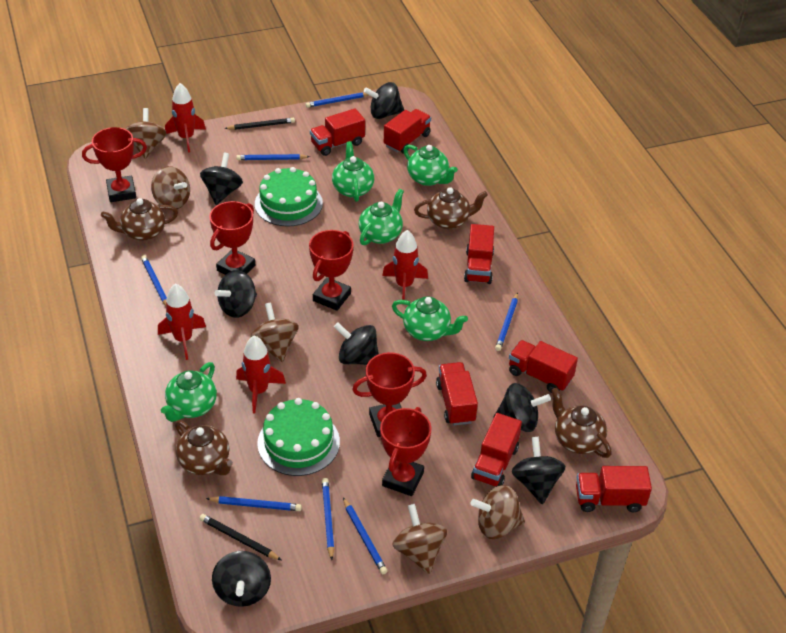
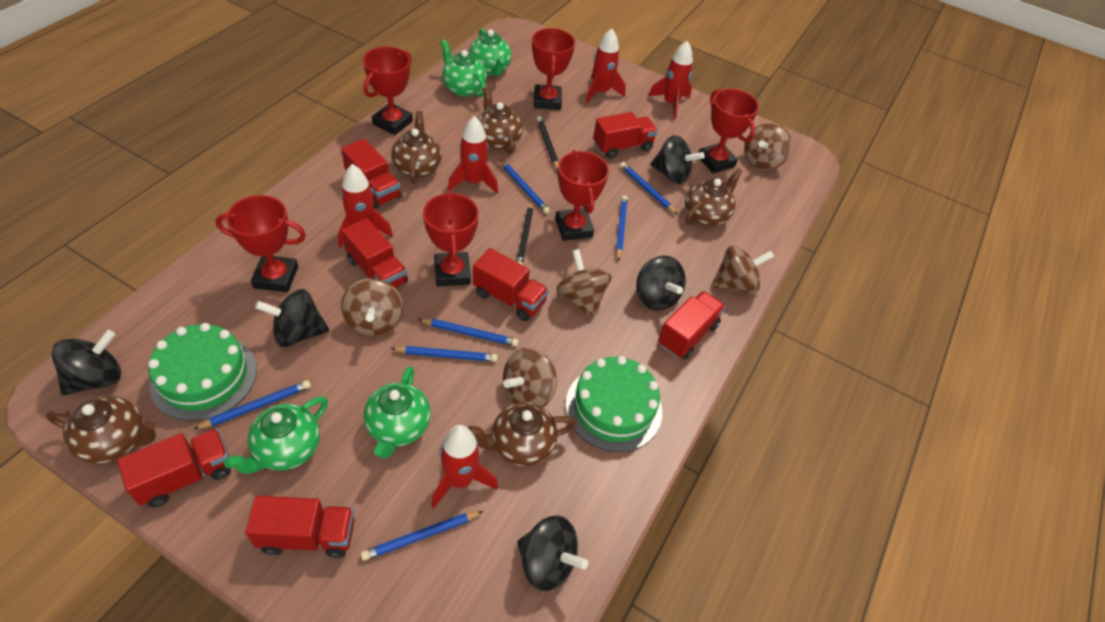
black spinning top: [200,153,243,205] [212,551,271,607] [214,270,257,318] [334,322,379,365] [364,82,404,119] [494,383,551,432] [512,437,566,504] = 7 -> [51,330,121,395] [255,289,329,347] [517,515,588,591] [636,256,686,311] [650,135,705,184] = 5
brown teapot: [101,198,178,241] [175,420,233,475] [414,187,488,229] [551,387,612,458] = 4 -> [46,396,156,464] [391,111,442,183] [468,402,576,467] [477,87,523,154] [685,168,742,226] = 5
green teapot: [161,362,217,422] [332,141,374,202] [359,189,404,245] [392,297,468,341] [403,145,458,186] = 5 -> [224,396,328,474] [364,366,431,459] [441,39,487,97] [469,28,511,76] = 4
red rocket: [158,283,206,360] [165,83,206,153] [236,335,286,413] [382,230,428,300] = 4 -> [338,164,393,247] [431,425,498,508] [448,116,498,194] [586,28,626,103] [648,41,693,120] = 5
red trophy: [82,127,147,202] [209,201,255,275] [309,230,354,311] [352,352,427,437] [380,407,431,496] = 5 -> [216,195,306,292] [363,47,413,135] [423,191,479,286] [532,28,575,110] [555,150,609,241] [698,89,759,174] = 6

